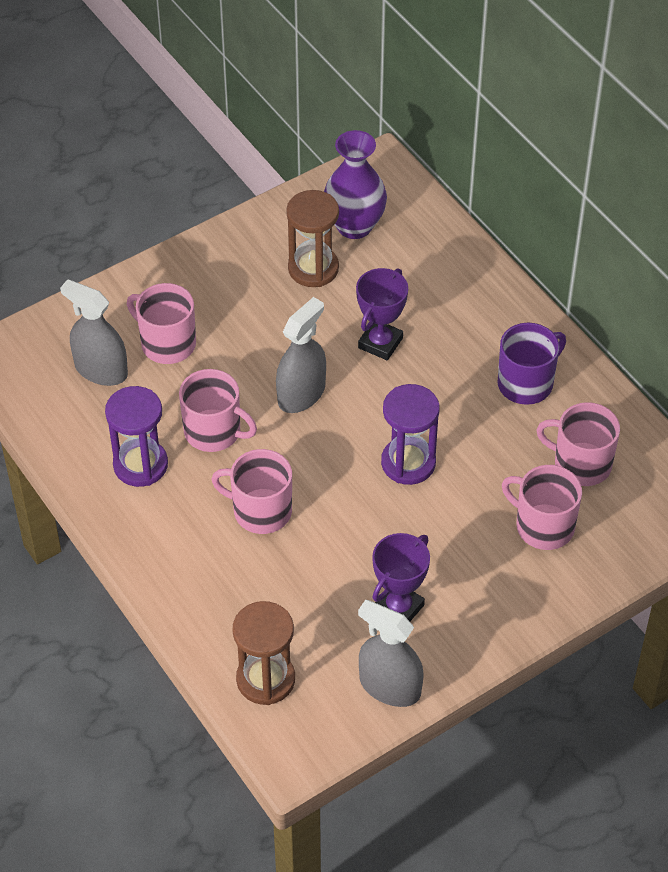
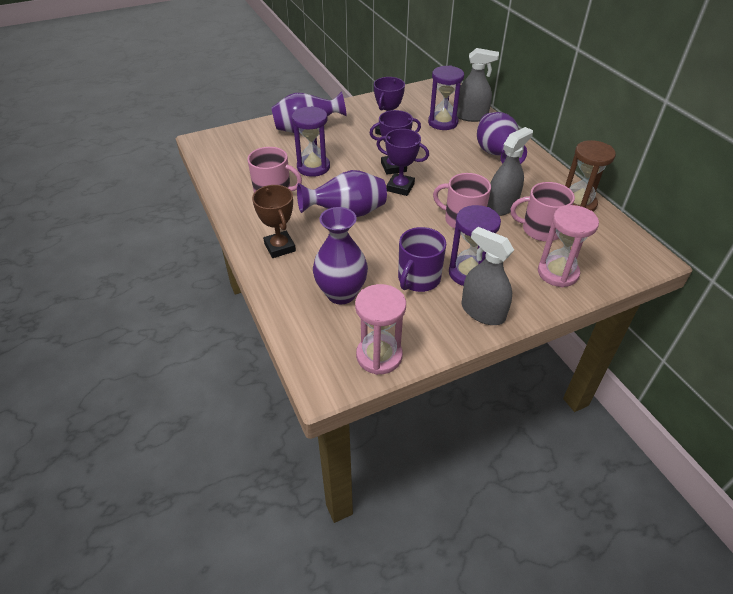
brown hourglass: [232,601,295,705] [286,190,339,287] = 2 -> [565,140,616,212] = 1
brown trophy: none = 0 -> [252,185,296,258] = 1
pink hourglass: none = 0 -> [355,284,406,375] [538,205,599,287] = 2
pink mug: [127,283,196,364] [179,369,257,452] [211,449,292,534] [502,465,582,550] [536,402,620,486] = 5 -> [247,147,302,193] [433,173,491,229] [511,182,575,241] = 3
purple hourglass: [105,386,168,487] [381,384,440,485] = 2 -> [292,106,330,177] [428,66,464,130] [449,205,501,286] = 3
purple trophy: [356,268,408,360] [372,533,430,621] = 2 -> [369,110,421,175] [374,77,405,135] [376,129,429,196] = 3
purple vase: [324,130,387,239] = 1 -> [271,91,347,133] [297,170,387,217] [313,207,368,304] [477,112,527,164] = 4

